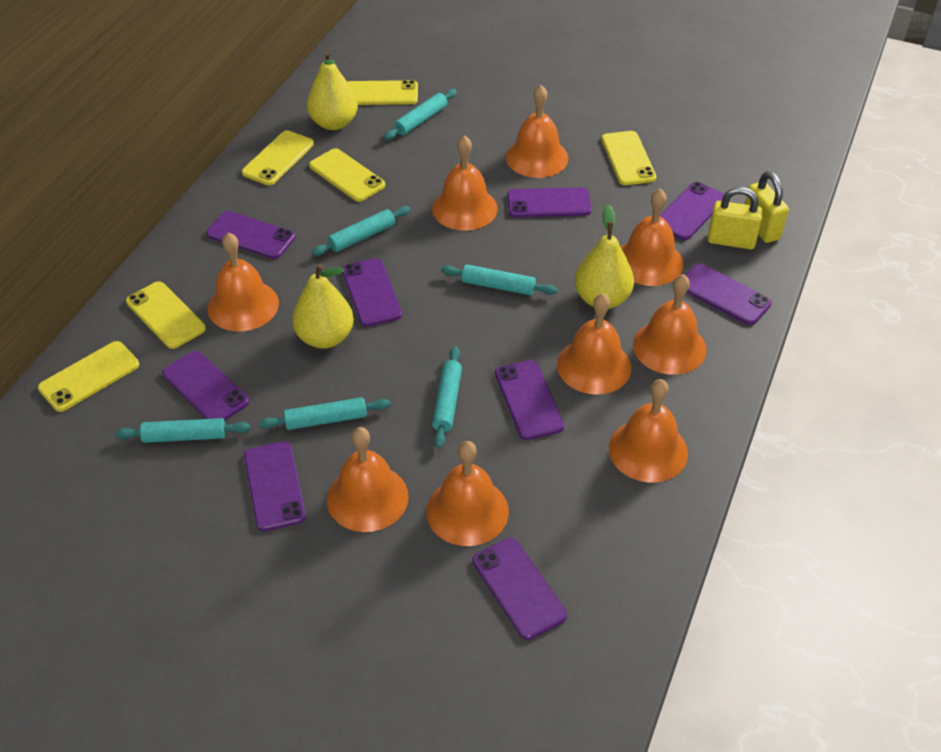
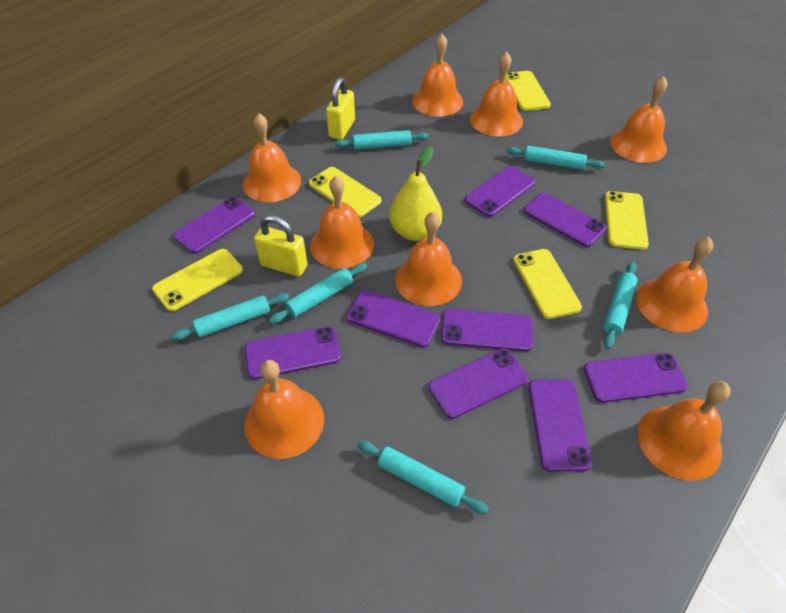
yellow pear: [292,264,354,349] [307,51,358,130] [575,205,634,309] = 3 -> [389,146,442,241] = 1
yellow phone: [38,341,139,412] [126,281,206,349] [242,130,314,185] [309,148,385,202] [348,80,418,105] [601,131,657,185] = 6 -> [152,249,243,311] [309,167,381,217] [505,71,551,111] [513,249,582,319] [605,191,649,250] = 5

